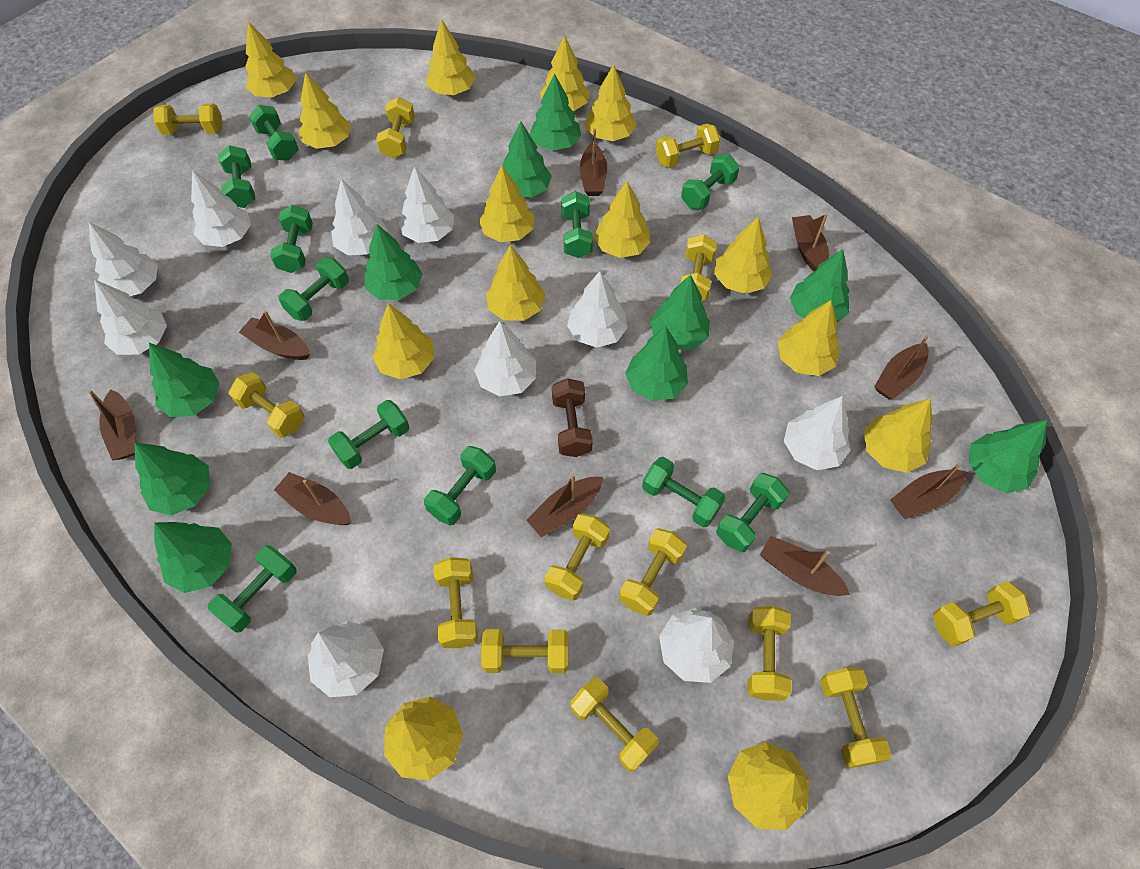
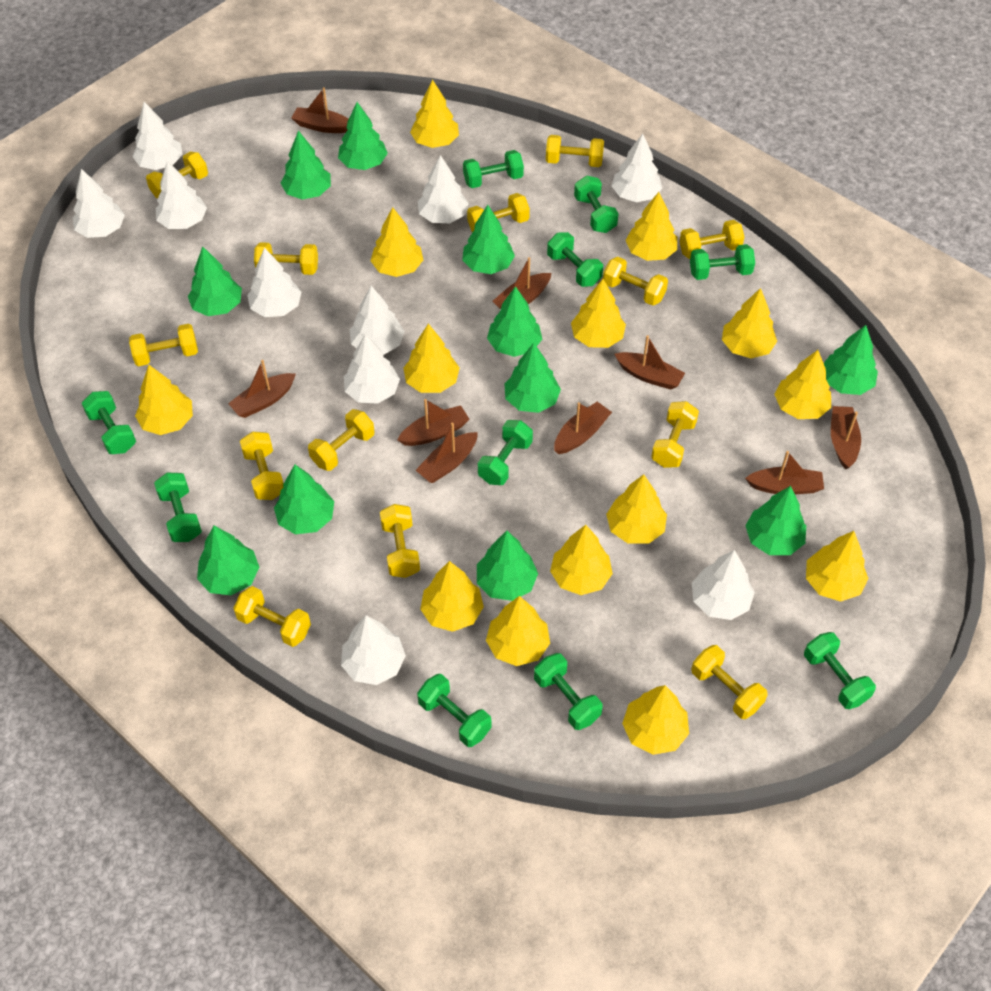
brown dumbbell: [552,378,593,457] = 1 -> none = 0
green dumbbell: [208,545,297,633] [218,145,255,208] [249,105,299,161] [270,205,313,273] [278,258,349,321] [328,400,409,469] [424,446,496,525] [561,191,593,258] [642,457,725,527] [681,155,739,210] [716,473,789,552] = 11 -> [82,391,136,454] [154,473,202,542] [417,674,492,747] [463,150,524,188] [478,420,533,485] [534,653,603,730] [547,232,603,287] [574,176,619,233] [690,244,755,280] [804,632,876,709] = 10
green tree: [135,442,210,516] [149,343,220,417] [154,522,232,593] [364,224,423,300] [502,121,552,197] [529,73,581,150] [625,326,688,401] [650,274,710,350] [790,249,850,323] [969,420,1047,493] = 10 -> [188,246,242,316] [197,526,260,595] [274,464,334,534] [281,131,331,199] [338,102,388,170] [462,205,515,274] [477,531,538,601] [487,286,542,357] [504,343,561,413] [745,486,806,555] [824,325,878,395] = 11

